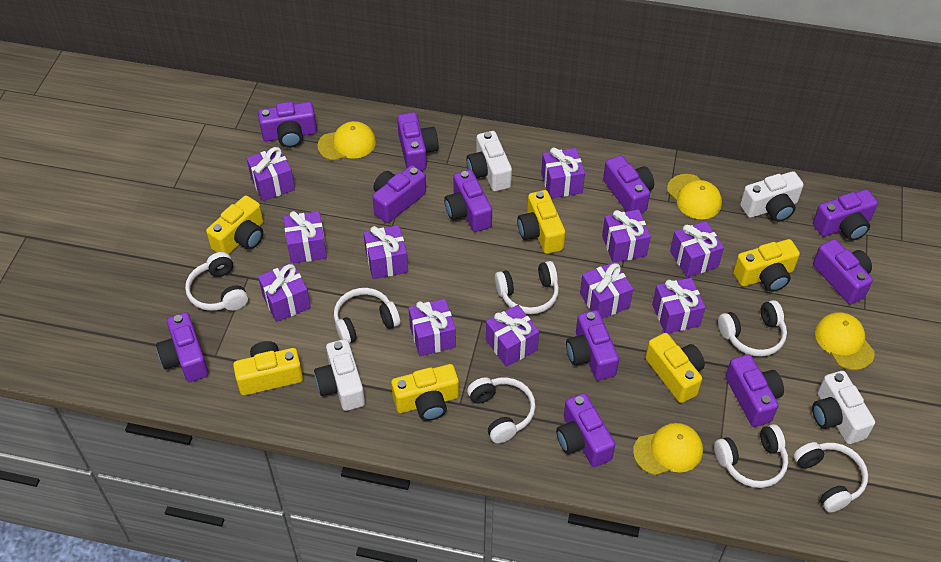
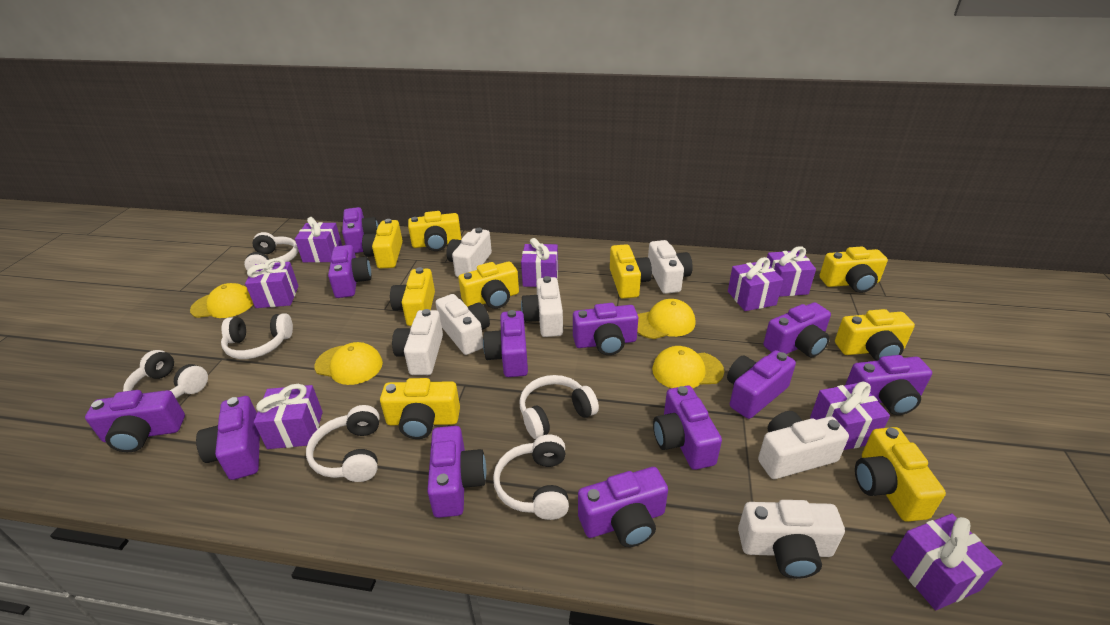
purple camera: [156,312,209,382] [258,102,317,148] [372,165,426,223] [397,112,439,170] [444,170,492,232] [556,393,615,467] [566,310,619,380] [603,155,654,213] [726,354,784,427] [813,189,878,241] [813,239,873,304] = 11 -> [85,390,185,452] [196,396,260,480] [328,245,371,298] [342,207,378,253] [427,426,486,518] [483,310,528,377] [573,303,638,355] [578,467,668,547] [653,385,722,470] [727,350,796,419] [763,302,831,357] [845,355,932,415] = 12
purple gift: [247,147,295,201] [258,263,311,322] [284,211,327,264] [364,225,408,279] [409,299,456,356] [486,305,539,367] [541,148,585,198] [580,262,633,319] [602,209,651,262] [652,278,705,334] [670,221,724,278] = 11 -> [245,258,298,308] [254,384,323,449] [295,217,342,263] [521,238,558,287] [728,257,783,311] [767,246,816,297] [810,382,890,450] [891,514,1003,610] = 8
white camera: [314,339,365,411] [466,131,512,191] [740,171,804,222] [812,371,875,444] = 4 -> [392,309,443,375] [435,294,490,355] [446,228,492,277] [521,276,563,337] [648,240,693,294] [738,500,845,579] [758,411,849,479] = 7
white headphones: [185,252,248,311] [334,288,400,344] [467,377,536,443] [495,261,559,314] [714,424,788,488] [718,300,787,357] [794,442,868,512] = 7 -> [123,350,208,398] [221,313,293,359] [244,232,298,271] [306,405,379,482] [493,434,569,520] [519,375,599,439] = 6
yellow camera: [206,196,263,254] [233,341,303,396] [391,364,459,421] [517,190,565,254] [646,333,705,403] [733,239,800,292] = 6 -> [362,219,403,269] [380,378,460,439] [390,267,435,326] [408,211,461,251] [458,261,519,309] [610,244,652,299] [820,246,888,293] [835,309,915,361] [855,427,946,522] = 9

